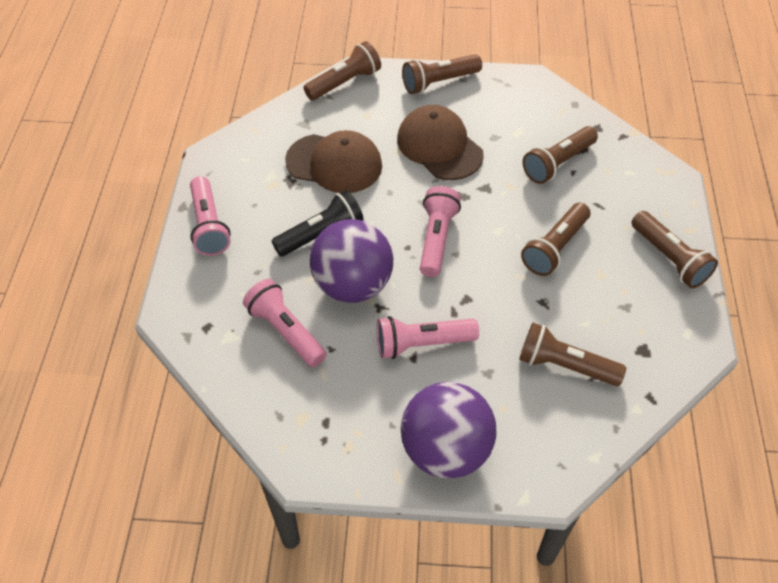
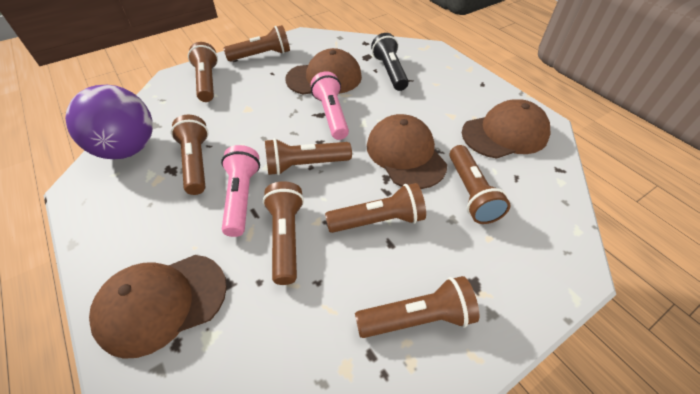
brown cap: [285,130,382,193] [397,105,484,180] = 2 -> [89,255,227,359] [285,48,362,95] [367,114,447,189] [462,99,550,158] = 4
brown flashlight: [304,41,381,100] [402,54,482,94] [519,323,626,386] [521,203,590,276] [523,126,598,184] [631,211,718,288] = 6 -> [171,115,209,195] [188,42,218,102] [223,25,290,61] [263,181,304,285] [265,138,352,175] [325,183,426,233] [355,276,479,338] [449,145,510,224] = 8
pink flashlight: [190,176,231,256] [243,279,327,367] [377,316,479,359] [420,186,461,277] = 4 -> [221,145,260,237] [311,71,349,140] = 2
purple ball: [310,219,393,303] [401,382,496,479] = 2 -> [65,85,153,159] = 1

